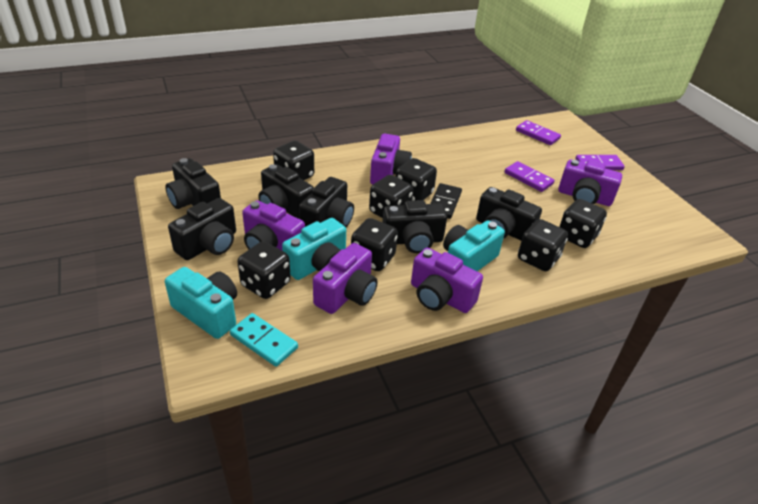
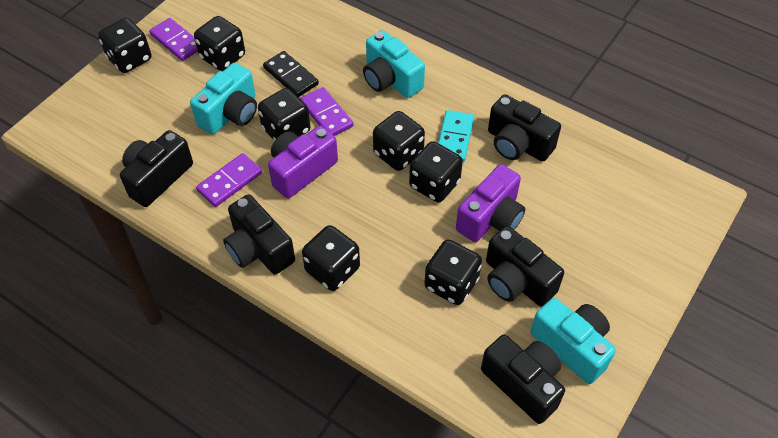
black camera: [165,158,221,209] [168,198,236,260] [258,164,314,219] [299,177,354,227] [383,200,447,253] [476,187,542,241] = 6 -> [120,130,193,207] [223,194,295,275] [481,335,565,424] [486,226,564,306] [488,94,561,161] = 5
purple camera: [242,200,305,250] [313,243,378,314] [370,134,412,184] [411,248,483,313] [558,159,622,206] = 5 -> [268,126,338,198] [456,164,525,242] = 2

